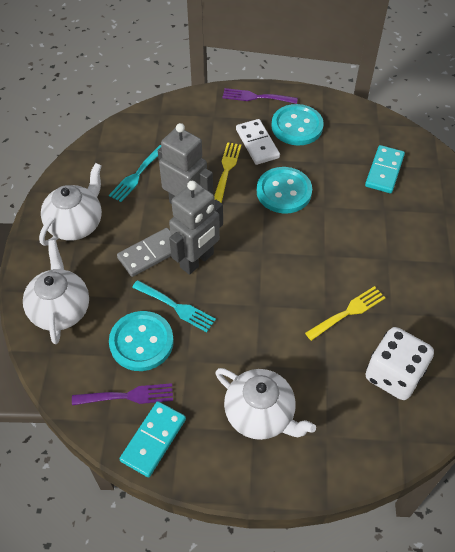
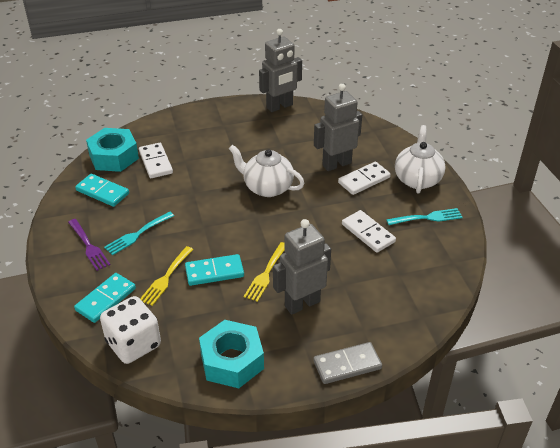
grey robot: [158,123,213,204] [169,181,223,275] = 2 -> [259,29,302,112] [273,219,331,315] [314,83,362,171] = 3
purple fork: [72,383,173,405] [222,88,298,104] = 2 -> [68,219,110,271] = 1
turquoise button: [109,311,174,371] [257,167,312,214] [271,104,324,146] = 3 -> none = 0
turquoise domino: [119,401,186,477] [365,145,405,193] = 2 -> [74,273,136,323] [75,174,129,207] [185,254,244,286] = 3
turquoise nut: none = 0 -> [86,128,139,172] [199,320,264,388] = 2
white domino: [236,119,280,165] = 1 -> [139,143,173,178] [338,162,391,195] [342,210,396,253] = 3
white teapot: [23,240,89,344] [39,163,102,246] [215,368,316,440] = 3 -> [229,145,304,197] [395,125,445,193] = 2

